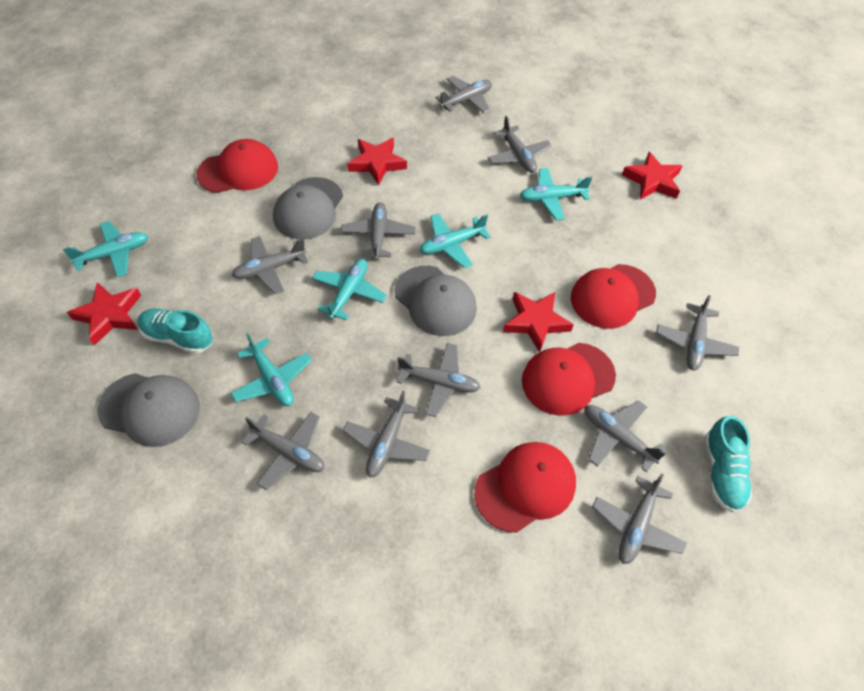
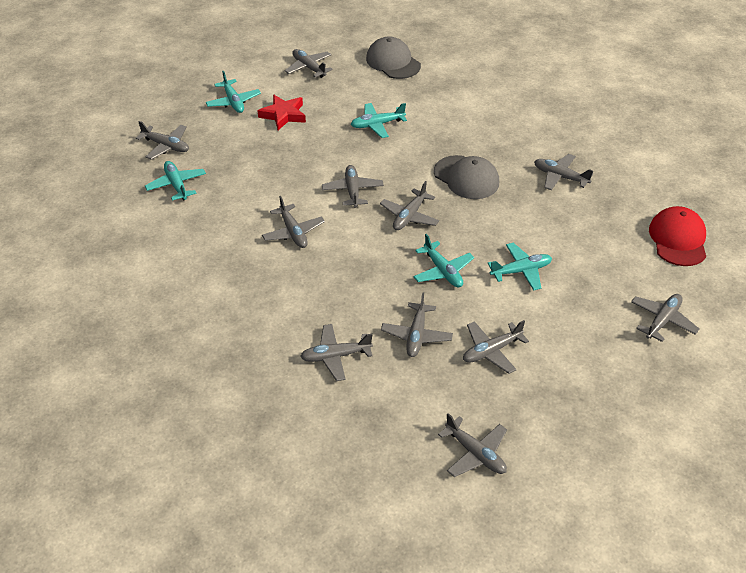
grey cap: [97,373,200,447] [273,177,343,240] [394,266,477,336] = 3 -> [366,36,421,79] [434,155,499,199] = 2
grey plane: [232,236,308,294] [242,412,324,490] [341,202,415,260] [343,391,430,478] [397,343,481,417] [435,76,492,113] [488,116,552,173] [585,400,666,472] [592,474,687,564] [656,295,739,370] = 10 -> [136,121,189,160] [262,196,325,248] [285,49,333,78] [300,324,373,381] [322,165,384,208] [380,181,439,230] [381,292,453,357] [438,413,507,477] [463,320,529,374] [534,154,593,190] [631,294,699,342] = 11
red cap: [197,139,278,193] [474,442,576,533] [522,343,616,416] [571,264,656,329] = 4 -> [649,206,706,266] = 1
red star: [67,282,142,346] [347,138,407,186] [503,292,574,353] [622,152,682,200] = 4 -> [257,95,306,130] = 1
turquoise shoe: [137,308,213,354] [704,415,752,513] = 2 -> none = 0

